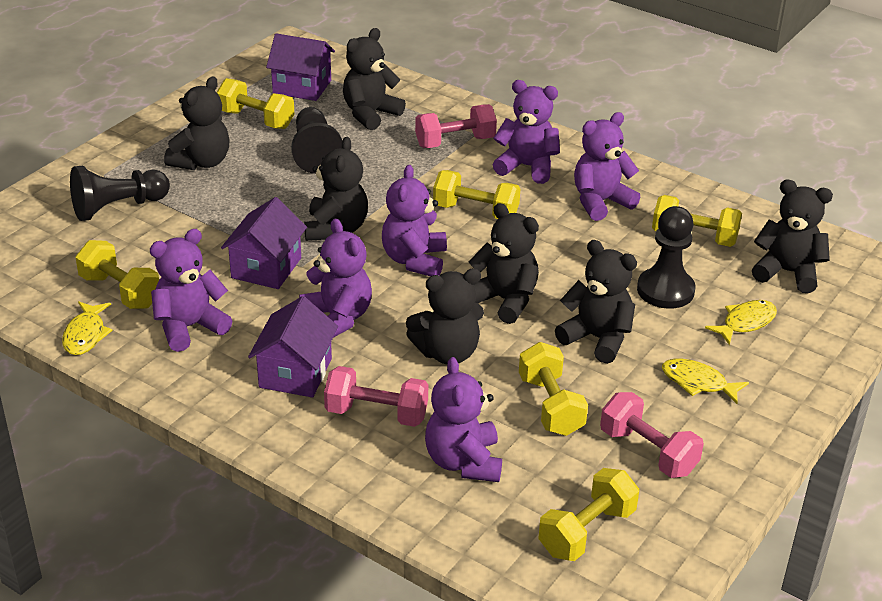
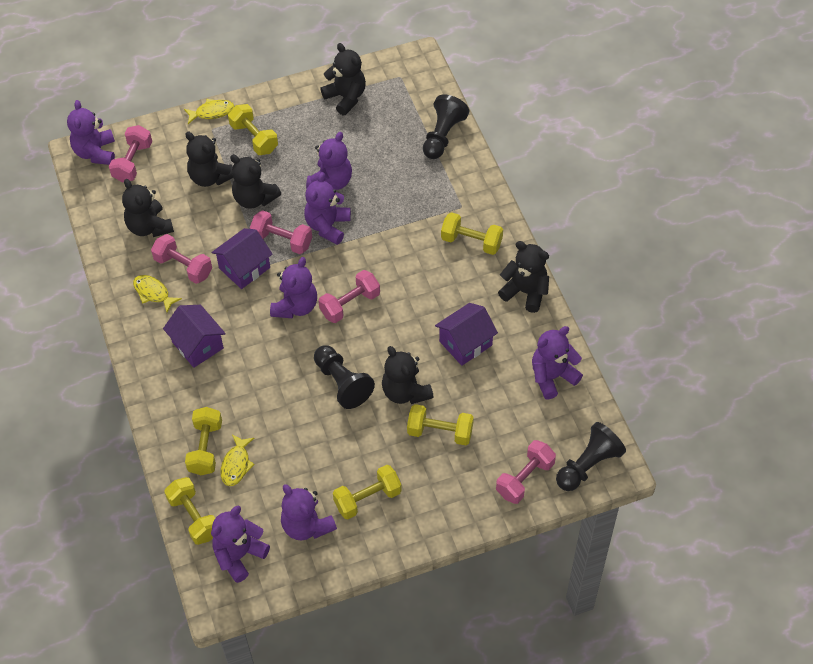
black teddy bear: [164,76,230,170] [304,137,368,241] [343,28,406,130] [406,268,484,364] [468,203,539,324] [555,240,637,364] [752,179,833,293] = 7 -> [122,179,174,237] [185,132,233,187] [230,154,281,209] [321,43,366,115] [382,346,434,404] [498,241,549,313] = 6
pink dumbbell: [324,366,428,427] [415,104,497,148] [600,392,704,478] = 3 -> [109,125,152,182] [151,234,212,284] [250,210,312,254] [319,270,380,323] [496,440,556,504] = 5
purple teddy bear: [150,229,232,352] [299,219,372,338] [382,165,447,276] [425,357,502,482] [493,80,560,184] [574,112,640,221] = 6 -> [67,100,115,165] [211,506,270,583] [270,257,317,318] [281,484,337,541] [304,172,351,245] [306,132,352,190] [532,326,583,400] = 7

